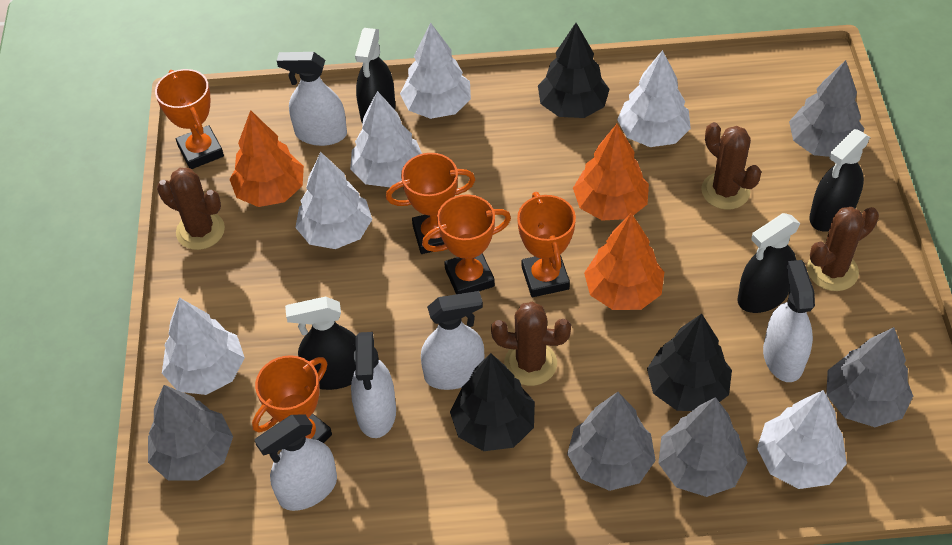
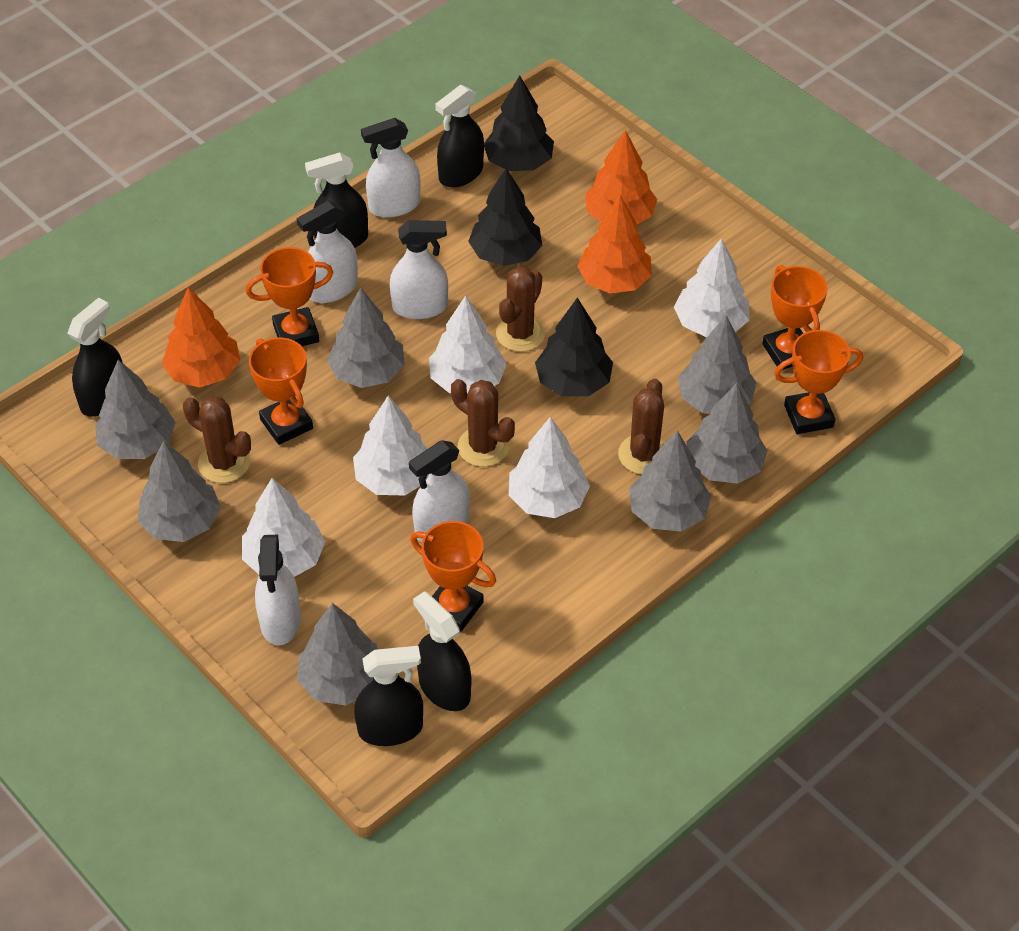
black spray bottle: [285,296,356,390] [355,28,395,124] [737,213,800,313] [809,129,870,231] = 4 -> [67,298,123,417] [305,152,368,248] [354,646,423,746] [413,591,471,711] [435,85,484,187] = 5
grey tree: [148,385,233,481] [567,392,656,491] [658,397,748,497] [789,60,864,157] [826,327,913,427] = 5 -> [95,360,176,459] [138,441,221,542] [297,603,378,706] [327,288,405,388] [629,430,711,532] [678,315,757,414] [687,383,768,484] = 7
white tree: [162,298,245,395] [295,152,372,249] [350,91,422,187] [400,22,471,119] [617,50,691,147] [757,390,847,489] = 6 -> [242,478,325,577] [353,396,429,495] [429,295,507,394] [509,417,590,518] [674,238,749,337] = 5

